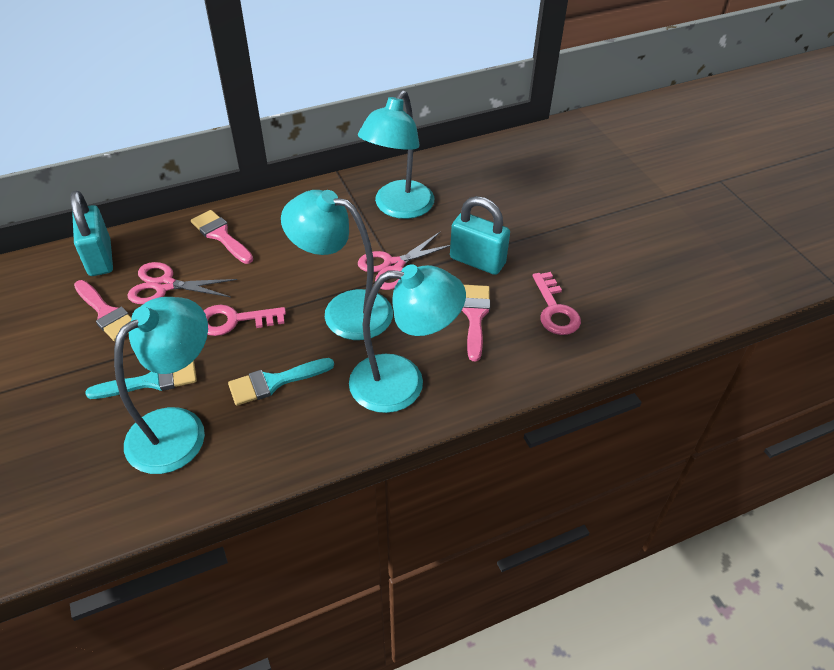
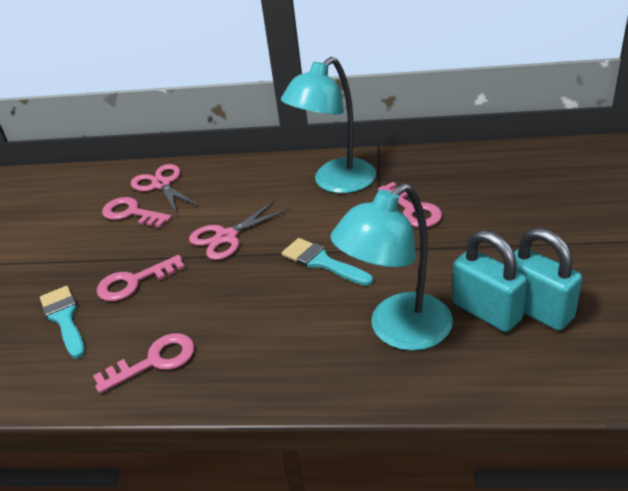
pink brush: [74,280,132,341] [191,210,253,264] [462,285,490,362] = 3 -> none = 0
pink key: [204,305,286,336] [533,272,581,335] = 2 -> [93,333,195,394] [97,255,185,301] [102,197,172,228] [378,182,442,227] = 4
turquoise lamp: [114,297,208,474] [281,190,393,340] [349,264,466,413] [358,90,434,219] = 4 -> [281,57,376,193] [331,183,453,351] = 2

